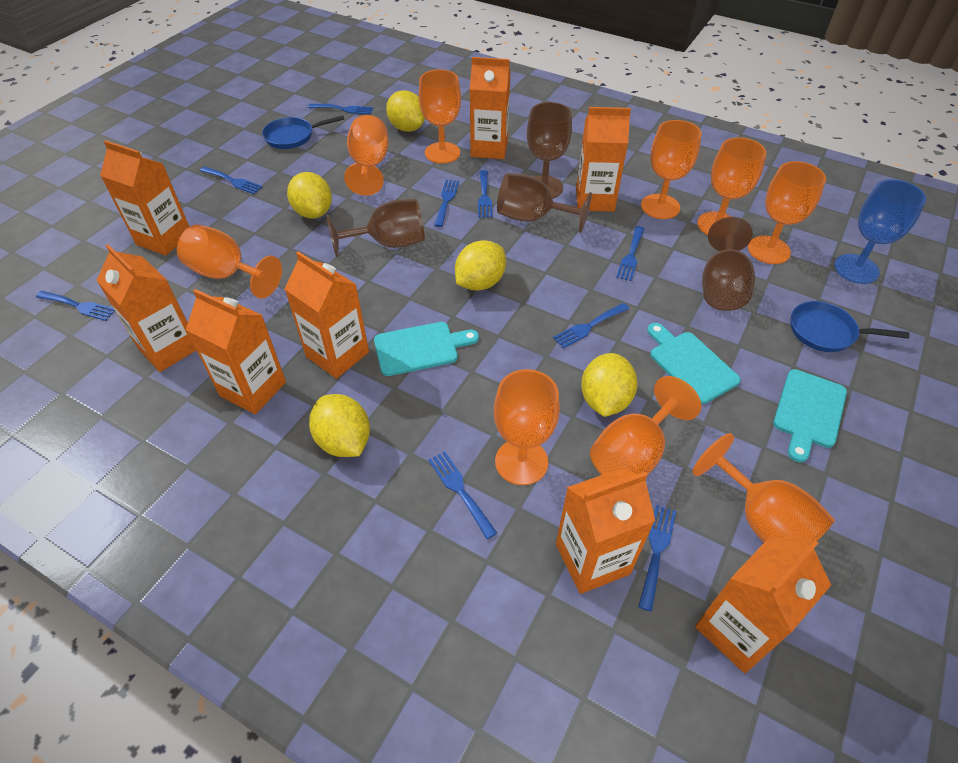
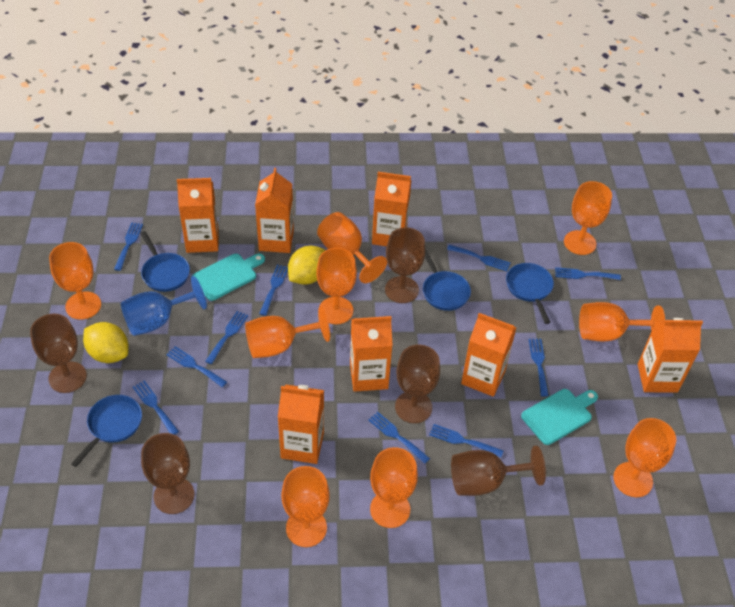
blue fork: [36,291,115,321] [200,166,263,194] [308,104,373,115] [428,451,497,539] [434,180,459,227] [478,170,492,218] [553,303,629,348] [616,226,644,281] [638,505,676,612] = 9 -> [114,222,143,271] [133,380,179,435] [166,346,227,387] [205,311,248,364] [259,264,288,316] [368,412,430,464] [429,424,503,457] [447,245,511,271] [529,339,549,396] [555,267,621,280] = 10
blue pan: [262,115,345,149] [791,301,910,352] = 2 -> [71,395,142,467] [140,231,190,292] [423,249,471,311] [506,263,554,324] = 4
brown goblet: [327,199,425,258] [497,173,592,233] [527,102,572,199] [702,217,755,311] = 4 -> [30,314,87,393] [141,433,194,514] [385,227,425,303] [395,345,440,423] [451,445,546,496] = 5
orange carton: [96,244,196,372] [100,140,189,256] [186,289,286,414] [285,251,369,379] [470,57,510,159] [556,467,655,594] [576,107,631,212] [695,536,831,673] = 8 -> [177,178,219,253] [255,168,294,253] [278,385,324,464] [350,316,393,392] [372,172,412,246] [461,313,517,397] [638,318,703,393] = 7
turquoise cutting board: [374,322,479,376] [647,323,741,404] [773,369,847,462] = 3 -> [192,254,265,301] [521,389,598,445] = 2
yellow lemon: [287,172,332,219] [309,394,370,457] [386,90,425,132] [455,240,506,291] [581,353,637,417] = 5 -> [83,322,129,363] [288,246,326,285] = 2

